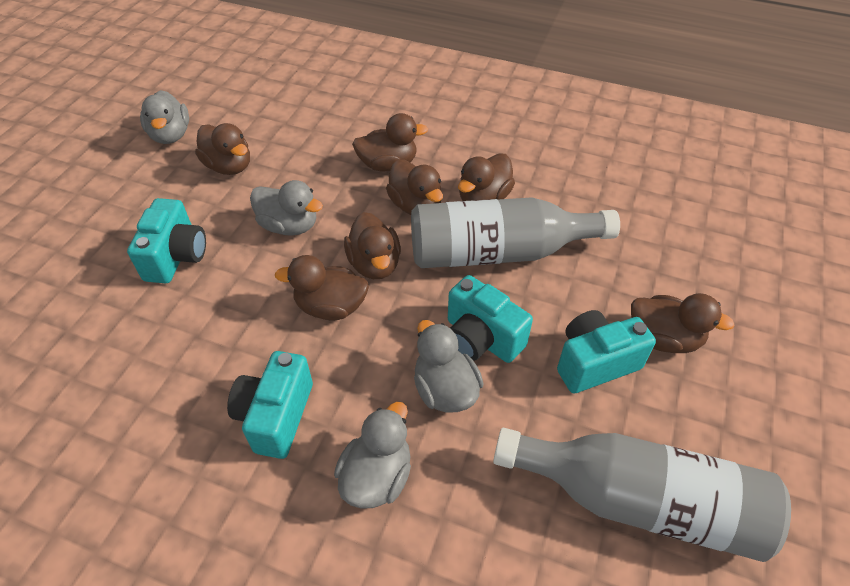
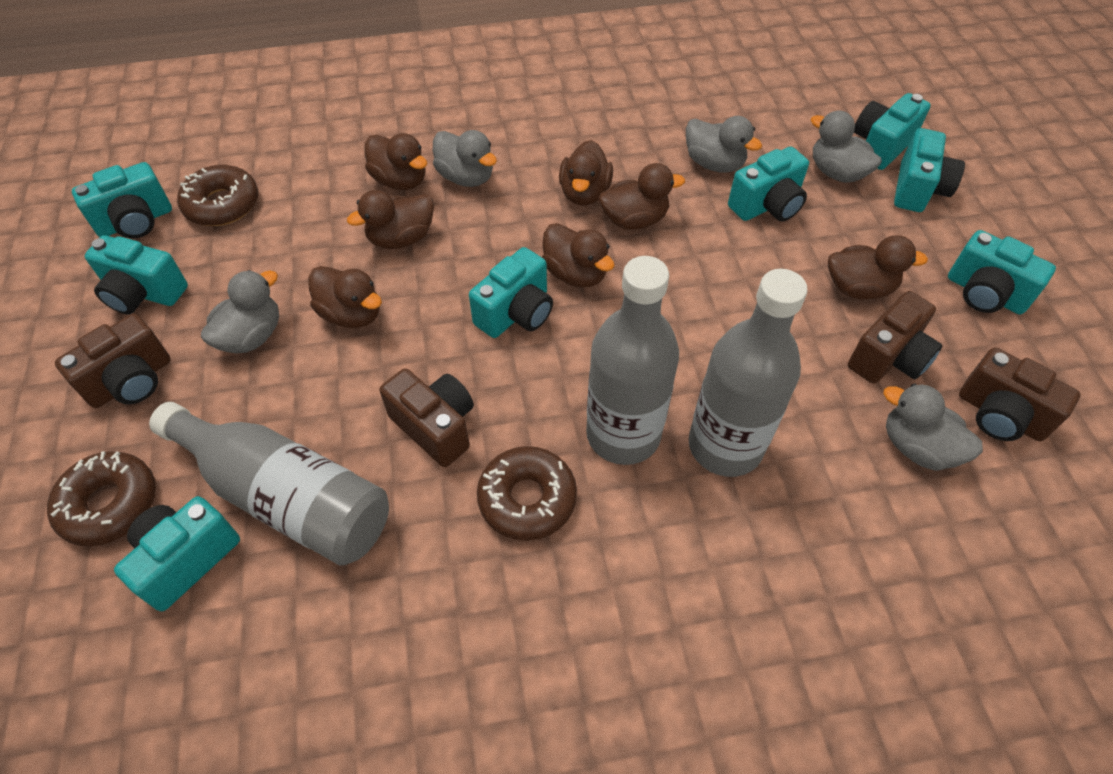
brown camera: none = 0 -> [55,314,171,408] [380,368,474,467] [848,291,942,384] [959,347,1081,442] = 4
brown donut: none = 0 -> [47,451,156,546] [177,165,258,226] [477,446,577,541] = 3
grey bottle: [411,197,620,268] [493,428,791,562] = 2 -> [149,402,389,566] [586,256,679,465] [688,269,807,477] = 3
grey duck: [140,90,189,144] [250,180,323,236] [334,402,411,509] [414,320,483,413] = 4 -> [201,270,279,353] [433,130,497,187] [686,116,762,173] [811,111,882,183] [883,383,983,471] = 5
turquoise camera: [127,198,206,283] [227,351,313,459] [448,275,533,363] [557,310,656,394] = 4 -> [72,162,172,239] [85,235,188,314] [114,496,240,611] [469,247,553,338] [728,147,809,222] [854,93,931,170] [894,128,965,212] [948,230,1056,315] = 8

